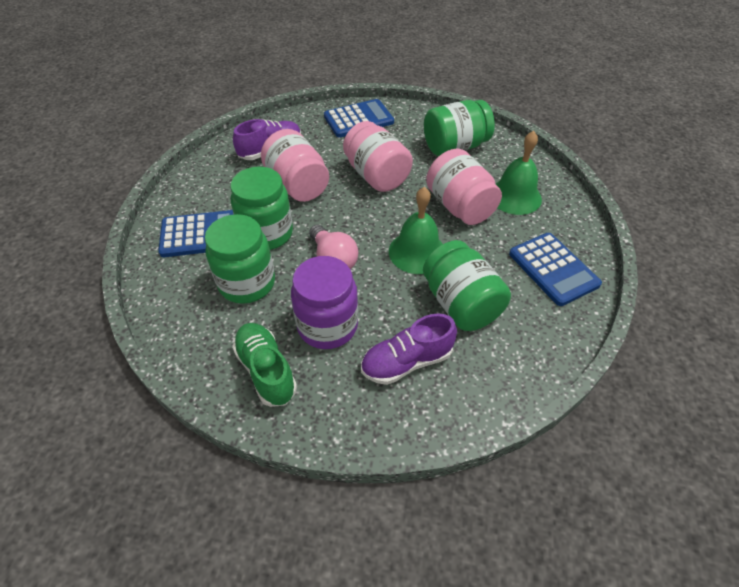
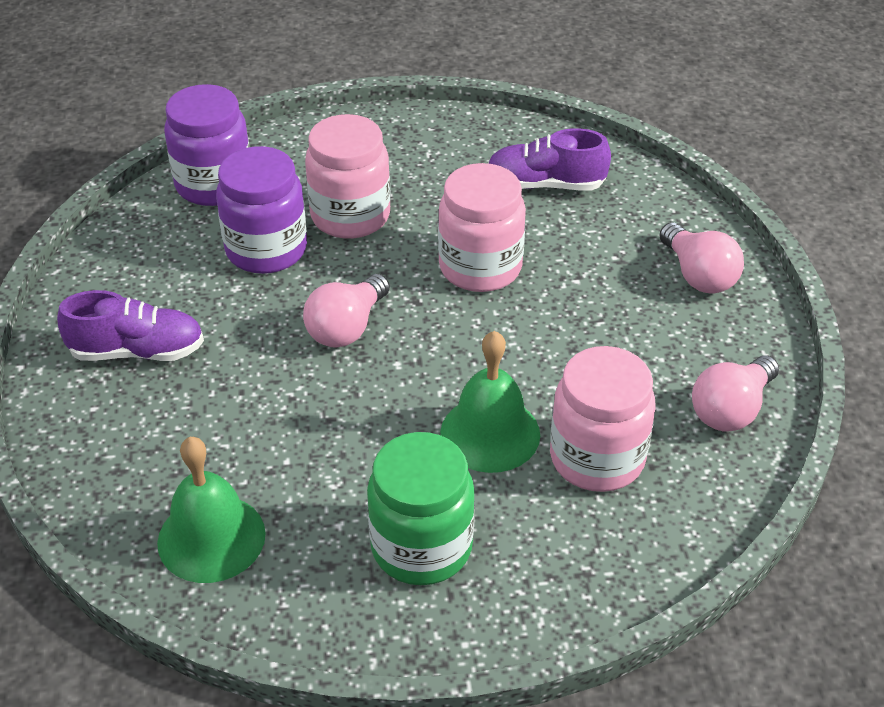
blue calculator: [158,210,233,257] [324,99,394,138] [509,233,602,306] = 3 -> none = 0
green jar: [205,214,275,304] [230,167,293,250] [423,240,511,331] [424,100,495,156] = 4 -> [367,432,475,585] = 1
green shoe: [232,323,297,407] = 1 -> none = 0
pink light bulb: [309,225,358,269] = 1 -> [303,274,390,348] [659,222,744,293] [692,355,779,431] = 3
purple jar: [291,256,358,349] = 1 -> [164,84,250,206] [216,146,307,274] = 2

